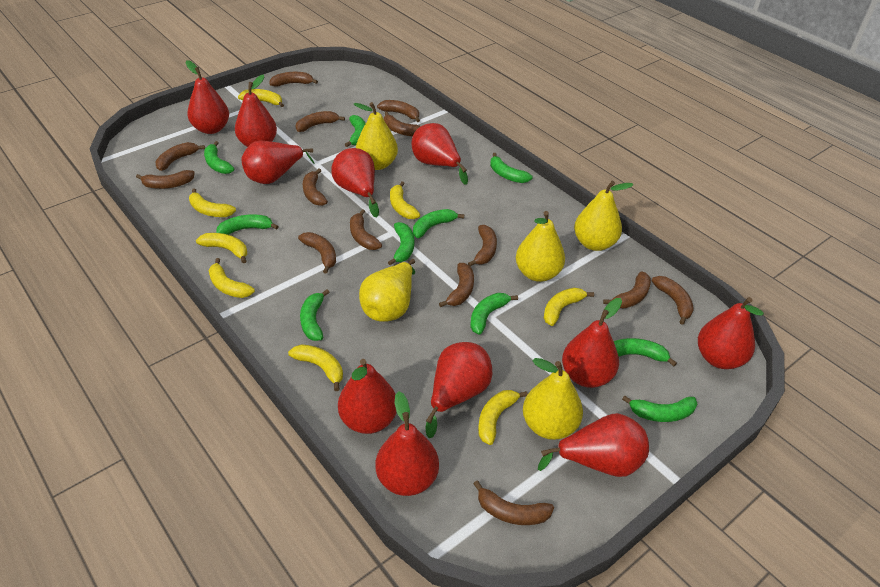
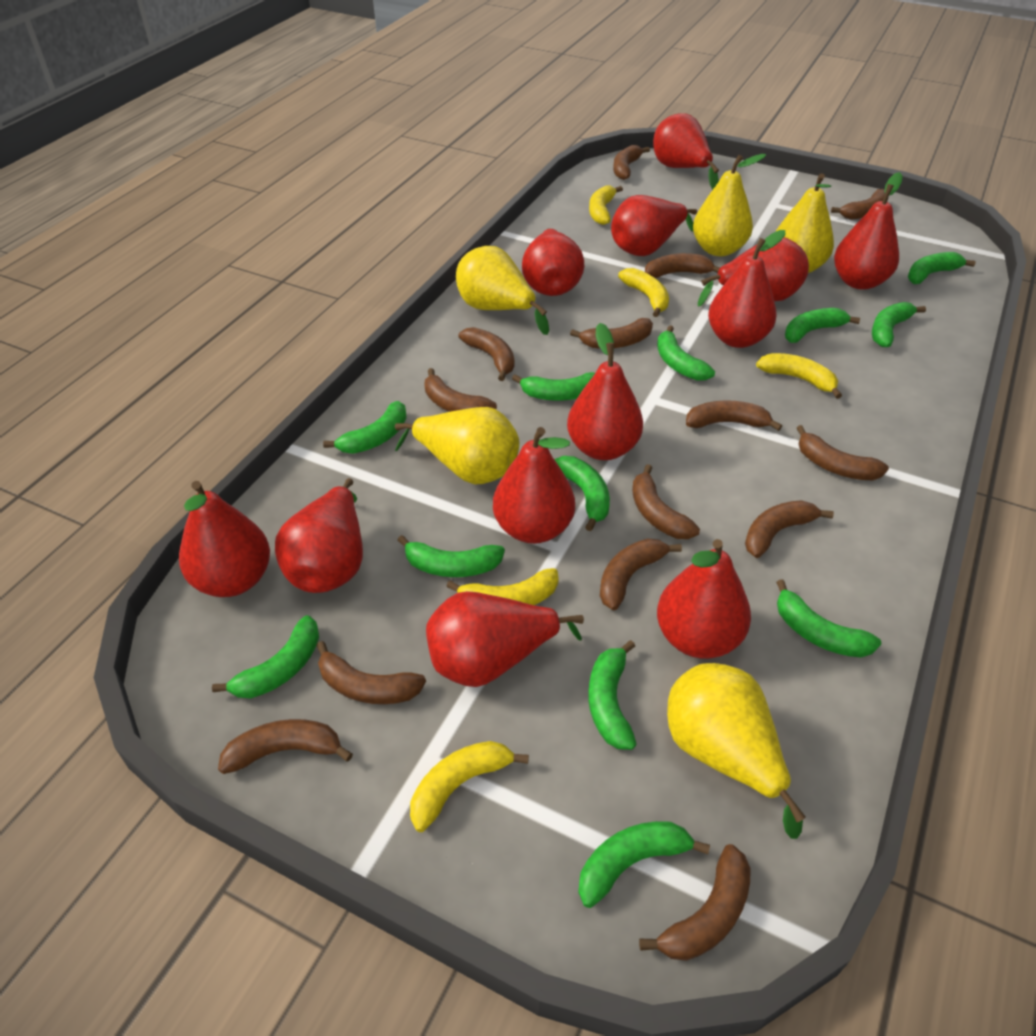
green banana: [204,141,234,174] [216,214,279,235] [300,289,330,341] [345,115,366,147] [388,222,414,265] [413,209,464,238] [470,293,518,335] [490,153,533,183] [614,338,677,366] [622,395,697,422] = 10 -> [212,615,319,698] [323,401,407,454] [398,535,505,577] [512,372,595,401] [554,456,610,531] [578,821,710,908] [588,640,636,750] [657,325,715,381] [776,579,881,658] [785,308,860,343] [872,302,926,347] [908,252,976,284] = 12
red pear: [185,60,229,134] [235,75,277,147] [241,141,315,184] [331,148,379,218] [338,359,397,434] [375,391,439,496] [412,123,468,185] [425,342,492,438] [538,413,649,477] [562,298,622,388] [698,297,764,369] = 11 -> [179,481,270,597] [275,478,363,593] [426,591,584,687] [493,427,575,544] [522,229,584,296] [567,323,643,460] [611,195,697,256] [653,113,719,190] [657,539,751,659] [698,237,809,307] [708,230,786,348] [834,172,903,290] = 12
yellow banana: [189,188,236,217] [196,233,247,263] [208,258,255,298] [238,89,284,107] [288,344,343,391] [390,181,420,219] [478,390,528,445] [544,288,594,326] = 8 -> [410,741,529,832] [446,568,559,605] [589,185,623,225] [618,268,669,317] [756,353,842,399] = 5

